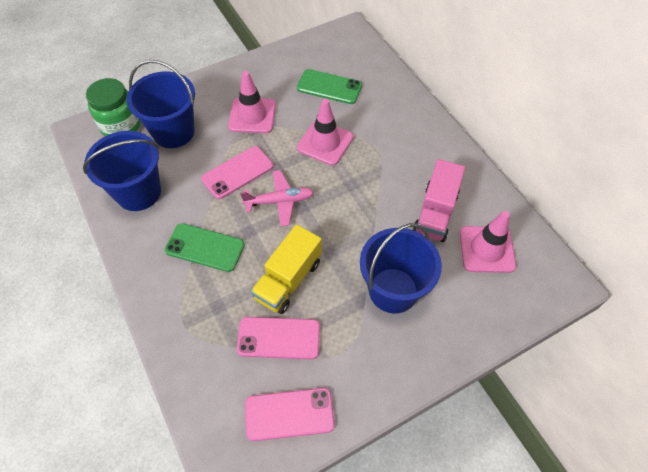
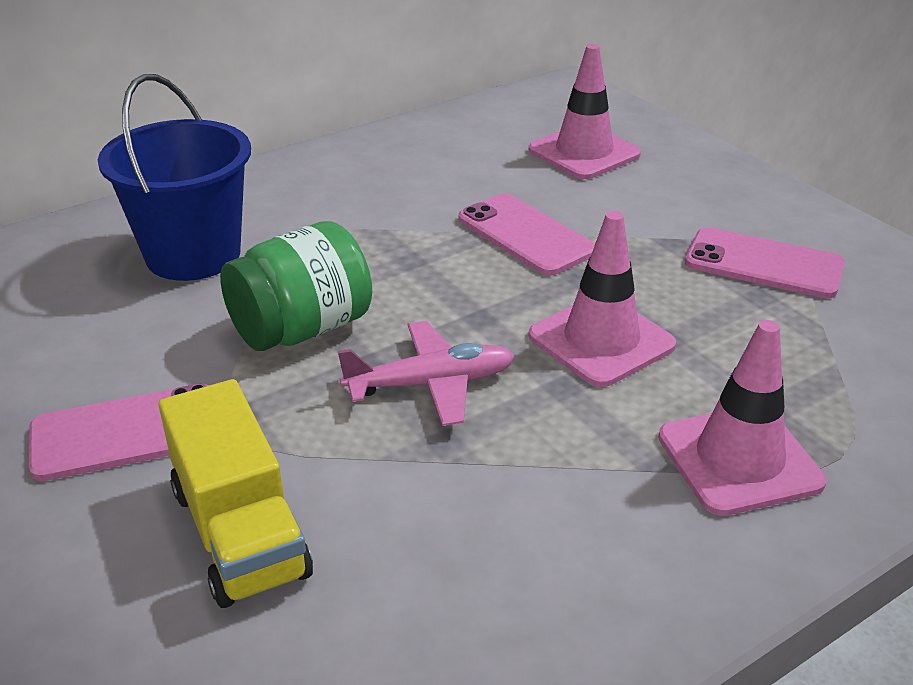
blue bucket: [83,131,161,211] [127,60,195,148] [360,223,442,313] = 3 -> [98,74,251,281] = 1
green phone: [165,223,245,272] [297,69,362,104] = 2 -> none = 0
pink truck: [413,159,465,242] = 1 -> none = 0

